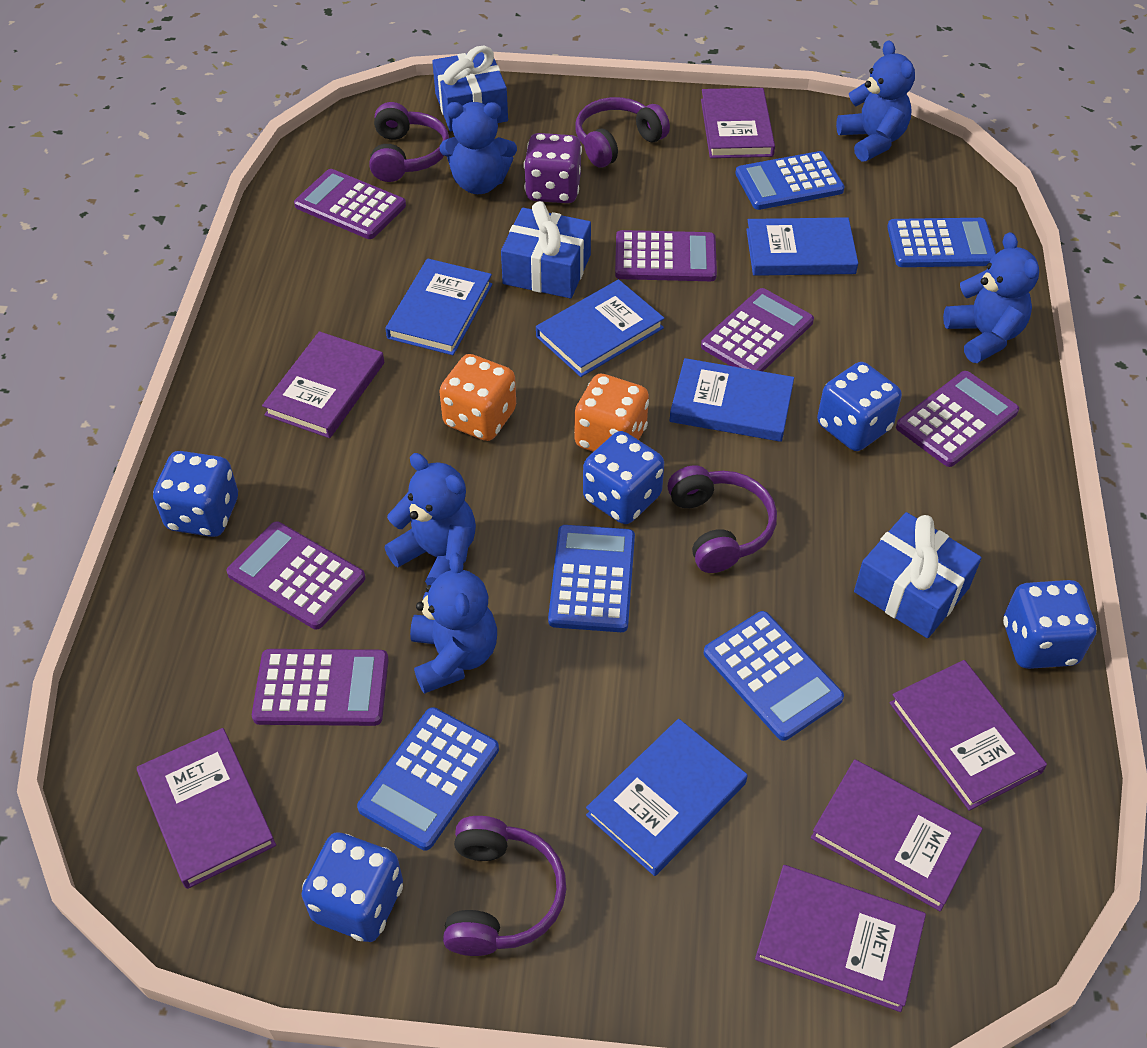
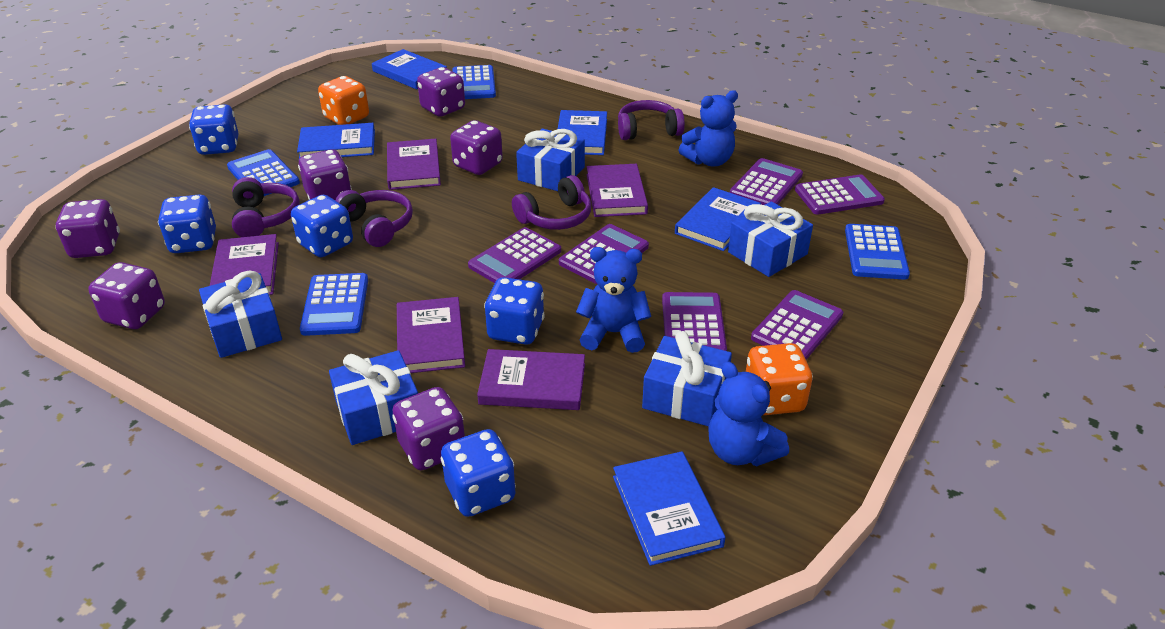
blue calculator: [357,707,499,851] [548,525,635,632] [704,611,844,741] [735,151,845,210] [887,218,996,267] = 5 -> [227,149,300,196] [300,273,368,336] [452,65,496,99] [845,224,910,280] = 4
blue gift: [432,46,508,131] [501,201,591,298] [854,512,982,638] = 3 -> [199,270,282,358] [329,350,418,445] [516,129,585,191] [642,331,732,426] [728,201,813,277] = 5
blue teddy bear: [385,453,476,586] [410,553,497,694] [440,102,517,194] [836,40,915,162] [943,232,1039,363] = 5 -> [576,247,651,353] [679,90,738,167] [708,361,789,466] = 3
purple book: [137,728,276,889] [262,331,384,438] [701,88,775,158] [755,865,926,1012] [811,759,983,911] [890,660,1047,811] = 6 -> [210,234,279,295] [387,139,441,190] [397,297,465,373] [477,349,585,410] [587,164,648,217] = 5
purple dice: [524,133,582,203] = 1 -> [55,199,120,258] [88,262,165,329] [298,149,352,200] [392,387,465,470] [417,67,465,117] [450,120,503,175] = 6

